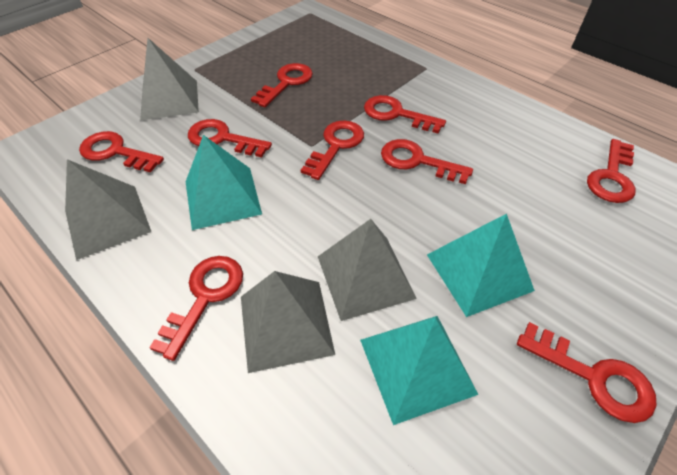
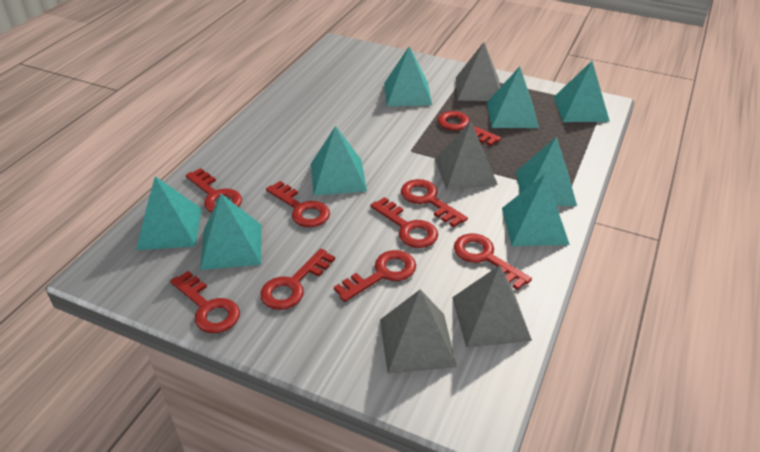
turquoise pyramid: [186,135,262,230] [360,316,479,425] [427,214,535,317] = 3 -> [136,176,201,250] [200,194,261,270] [311,126,367,196] [384,46,432,106] [487,66,539,128] [502,173,570,246] [516,137,577,206] [553,61,610,122] = 8

